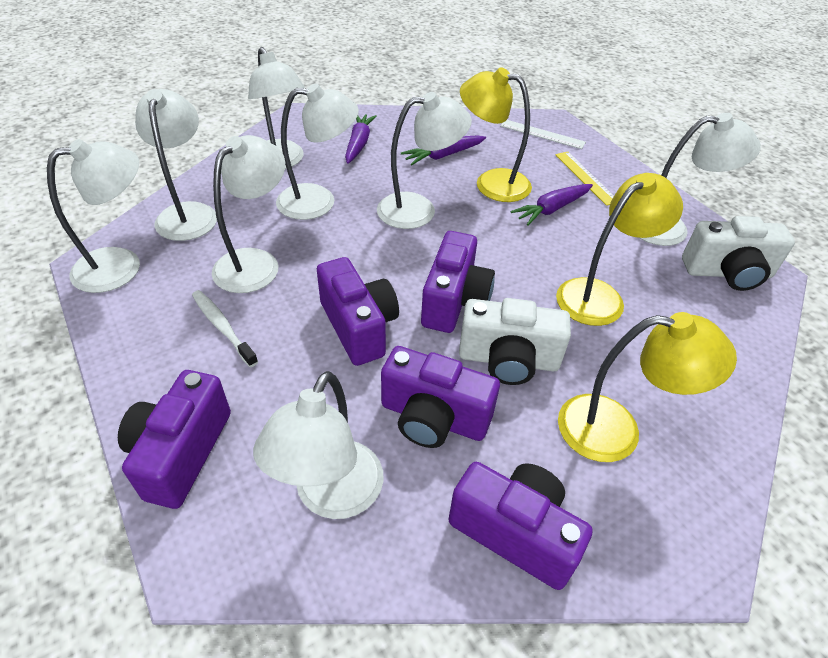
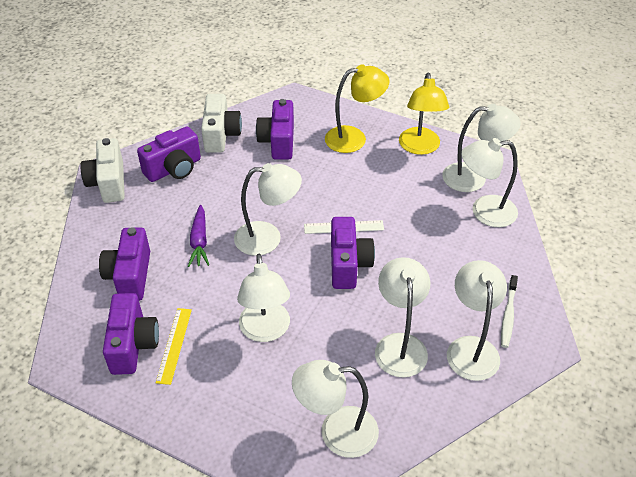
purple carrot: [345,114,377,164] [401,136,486,165] [511,184,593,225] = 3 -> [188,205,209,267] = 1
white lamp: [47,139,140,293] [135,89,217,241] [212,135,285,293] [248,47,304,169] [253,371,384,519] [276,84,359,220] [377,92,472,229] [638,113,761,246] = 8 -> [234,163,302,256] [237,253,290,342] [292,360,379,458] [375,257,430,378] [442,104,521,192] [447,260,507,381] [461,138,518,227] = 7
yellow lamp: [460,67,532,202] [556,173,683,326] [558,312,737,462] = 3 -> [325,64,389,153] [399,73,449,155] = 2

